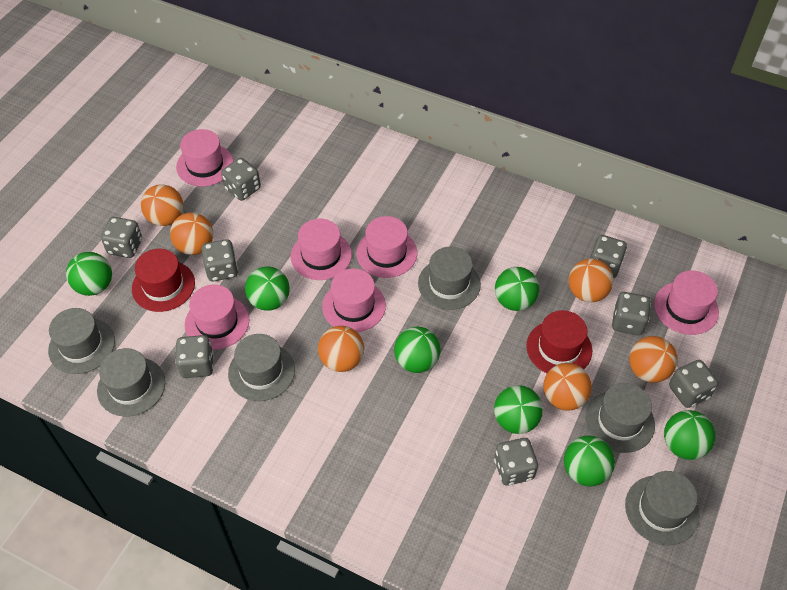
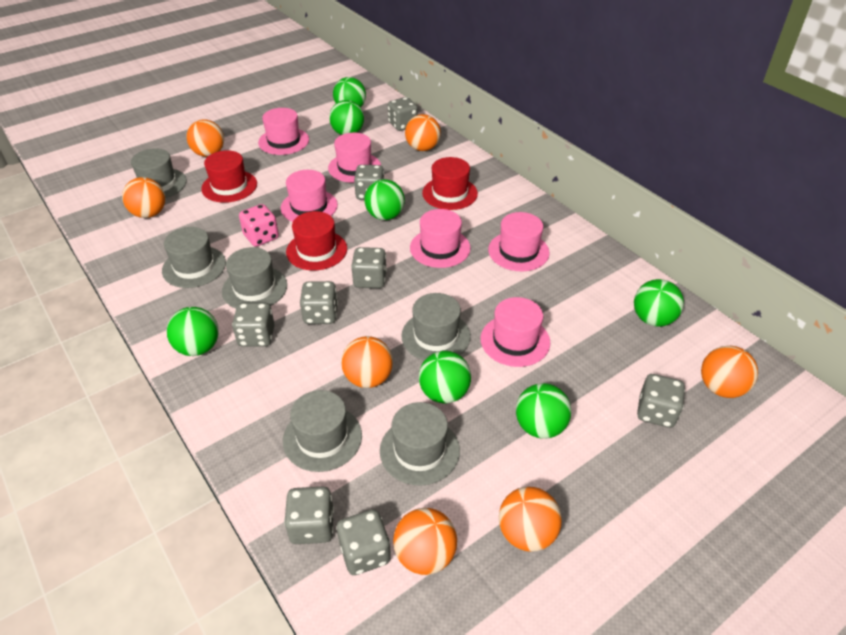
orange ball: [141,184,183,226] [170,212,213,255] [318,326,364,372] [543,363,592,411] [569,258,614,302] [629,336,678,383] = 6 -> [122,177,165,218] [186,120,224,157] [341,336,393,388] [393,508,457,575] [405,114,441,151] [499,487,562,552] [701,346,758,398] = 7
pink dice: none = 0 -> [239,204,279,247] = 1
red hat: [132,249,195,312] [526,310,592,373] = 2 -> [201,150,257,203] [286,211,347,271] [422,157,478,210] = 3

